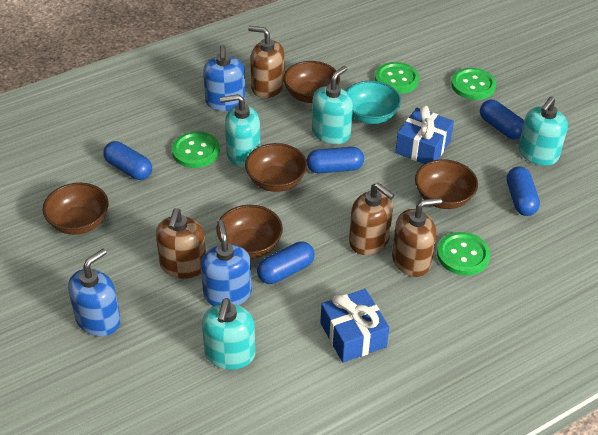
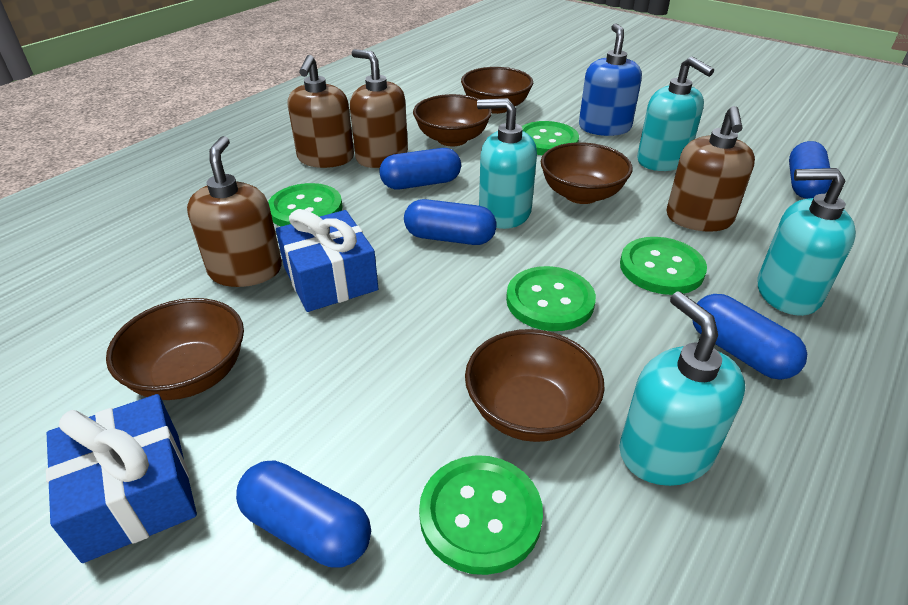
blue soap dispenser: [68,249,121,336] [201,220,252,306] [203,44,246,111] = 3 -> [579,23,642,136] = 1
green button: [172,131,220,168] [375,62,419,94] [437,232,490,276] [451,68,496,100] = 4 -> [268,183,343,227] [419,455,543,575] [506,266,596,331] [522,121,579,156] [620,237,707,295] = 5
turquoise bowl: [346,80,401,124] = 1 -> none = 0

